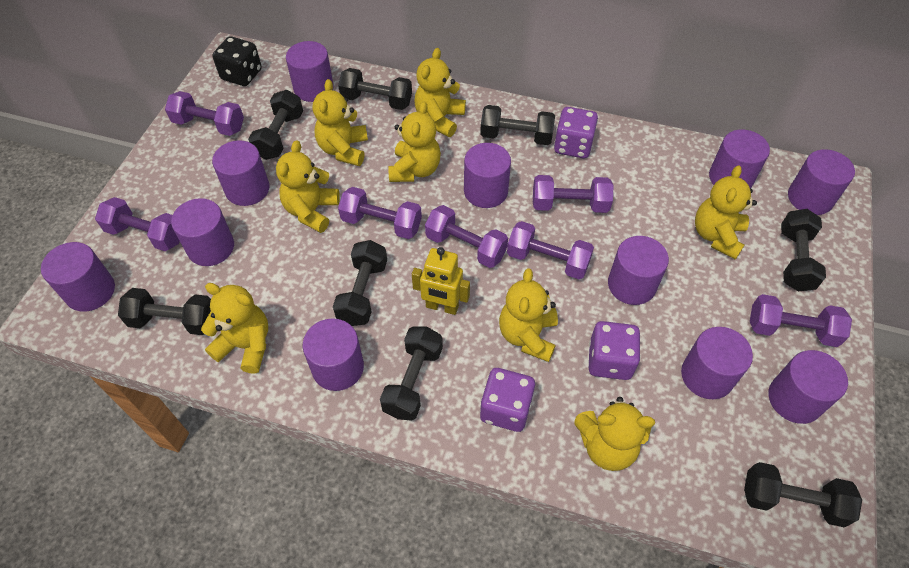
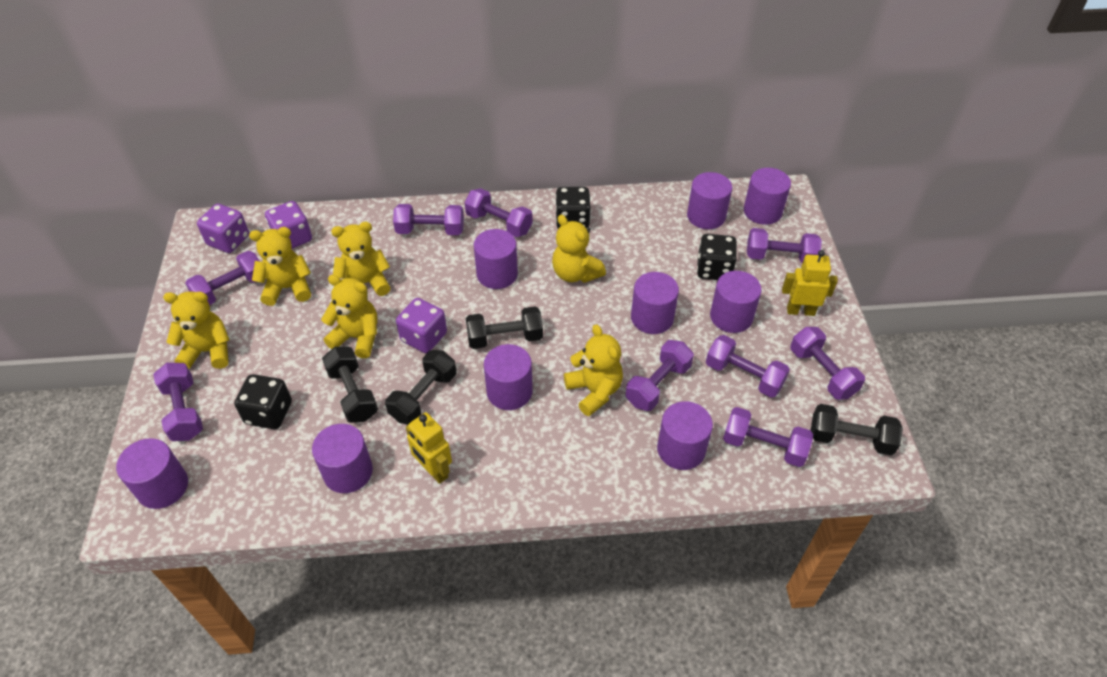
black dice: [212,36,262,86] = 1 -> [234,374,292,429] [555,187,590,229] [697,234,737,280] = 3
black dumbbell: [118,288,211,335] [248,90,303,160] [333,240,387,326] [338,68,412,110] [380,326,443,421] [480,105,555,145] [744,462,862,527] [781,209,826,291] = 8 -> [322,347,378,423] [385,350,456,425] [466,307,543,349] [811,404,903,455] = 4
purple cylinder: [41,242,115,312] [171,198,234,266] [212,141,270,206] [286,41,334,102] [303,318,364,391] [464,143,511,208] [608,236,669,305] [681,327,753,399] [709,130,770,189] [769,350,848,424] [788,149,855,215] = 11 -> [116,438,188,509] [312,424,373,493] [474,229,518,289] [484,344,533,410] [631,272,679,334] [657,401,713,470] [687,172,732,229] [710,271,762,333] [744,168,791,225] = 9
purple dumbbell: [95,197,180,251] [165,91,244,136] [338,187,422,239] [425,205,508,268] [507,221,594,279] [533,175,613,213] [750,294,852,347] = 7 -> [153,363,203,441] [185,251,259,305] [393,204,464,235] [464,188,533,237] [625,340,694,411] [706,335,790,397] [723,407,813,467] [747,228,822,263] [791,327,865,400] = 9
yellow robot: [412,247,470,315] = 1 -> [406,412,452,484] [782,250,838,316] = 2
yellow teddy bear: [201,283,268,374] [276,140,340,233] [313,79,368,166] [388,101,441,182] [415,48,466,137] [499,268,558,362] [574,397,655,471] [695,165,757,260] = 8 -> [163,291,229,369] [249,227,311,306] [321,275,377,358] [331,222,391,296] [552,215,606,283] [564,324,623,416] = 6

